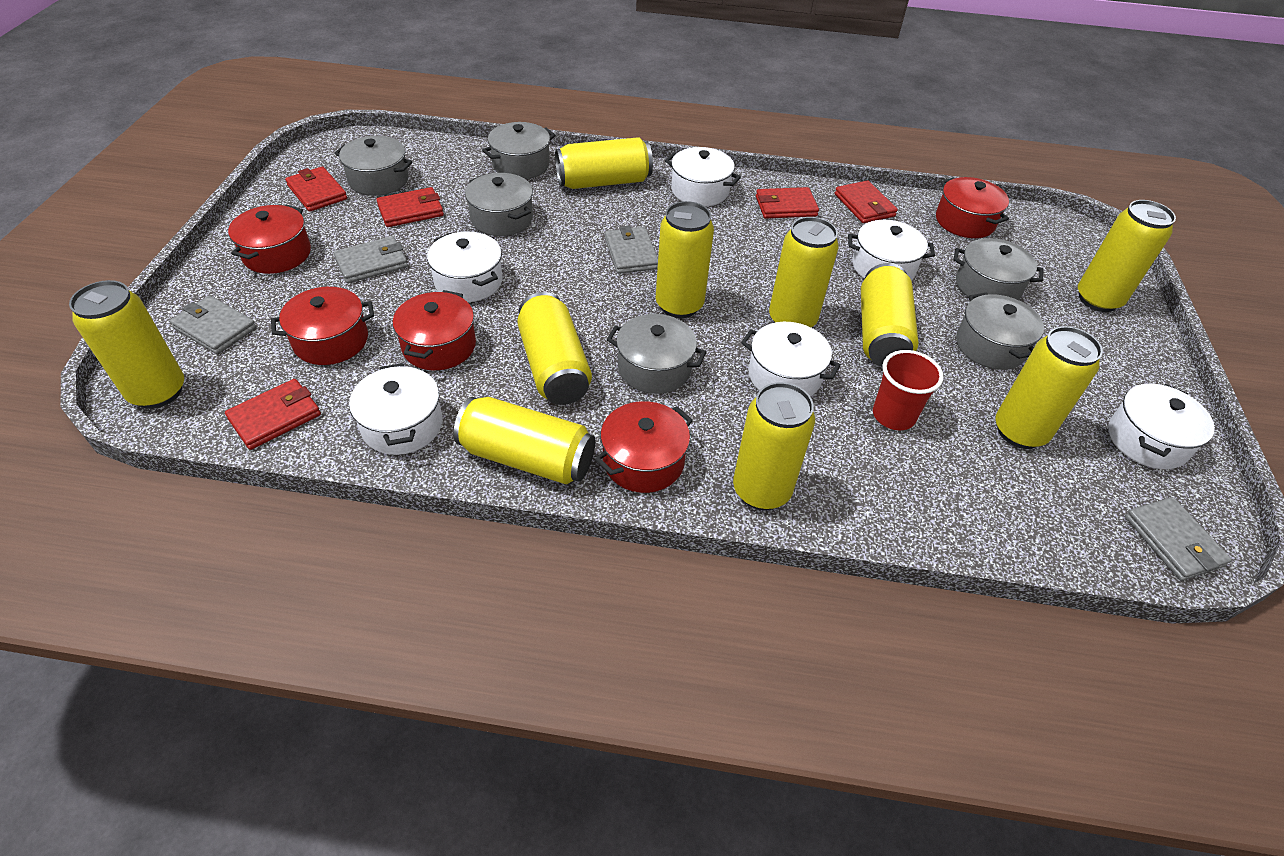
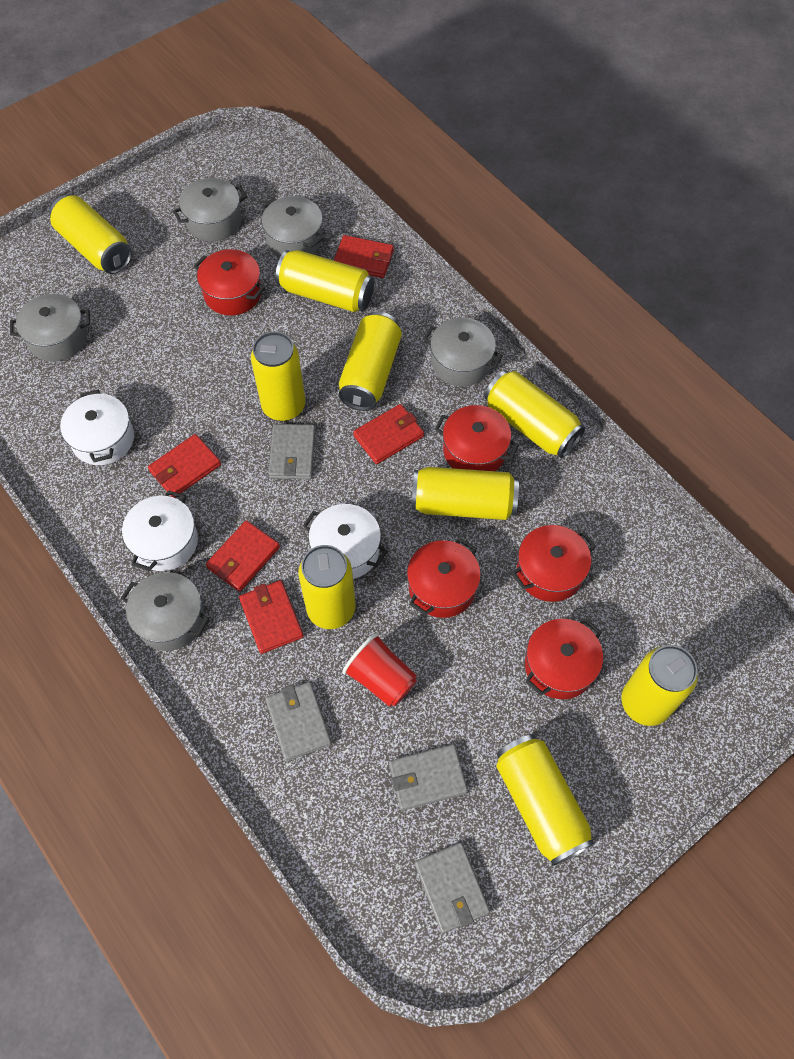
grey pot: [335,136,413,196] [465,173,533,236] [482,122,556,179] [607,314,706,394] [953,238,1044,300] [956,292,1044,370] = 6 -> [10,294,90,361] [121,572,209,651] [173,178,247,241] [262,196,323,257] [423,318,503,386] = 5
white pot: [349,363,442,455] [427,232,503,302] [665,147,741,206] [741,322,841,397] [848,220,935,280] [1108,384,1215,469] = 6 -> [60,390,134,465] [122,490,198,571] [303,504,388,579] = 3
yellow can: [69,280,184,409] [454,397,595,484] [517,292,592,405] [555,137,653,189] [656,201,714,318] [733,382,815,510] [769,217,839,327] [861,263,918,367] [996,326,1103,449] [1078,200,1176,312] = 10 -> [50,195,132,274] [251,332,305,421] [275,250,374,312] [298,545,355,629] [339,311,402,411] [412,467,519,520] [484,370,585,458] [496,734,594,866] [621,645,698,726] = 9

